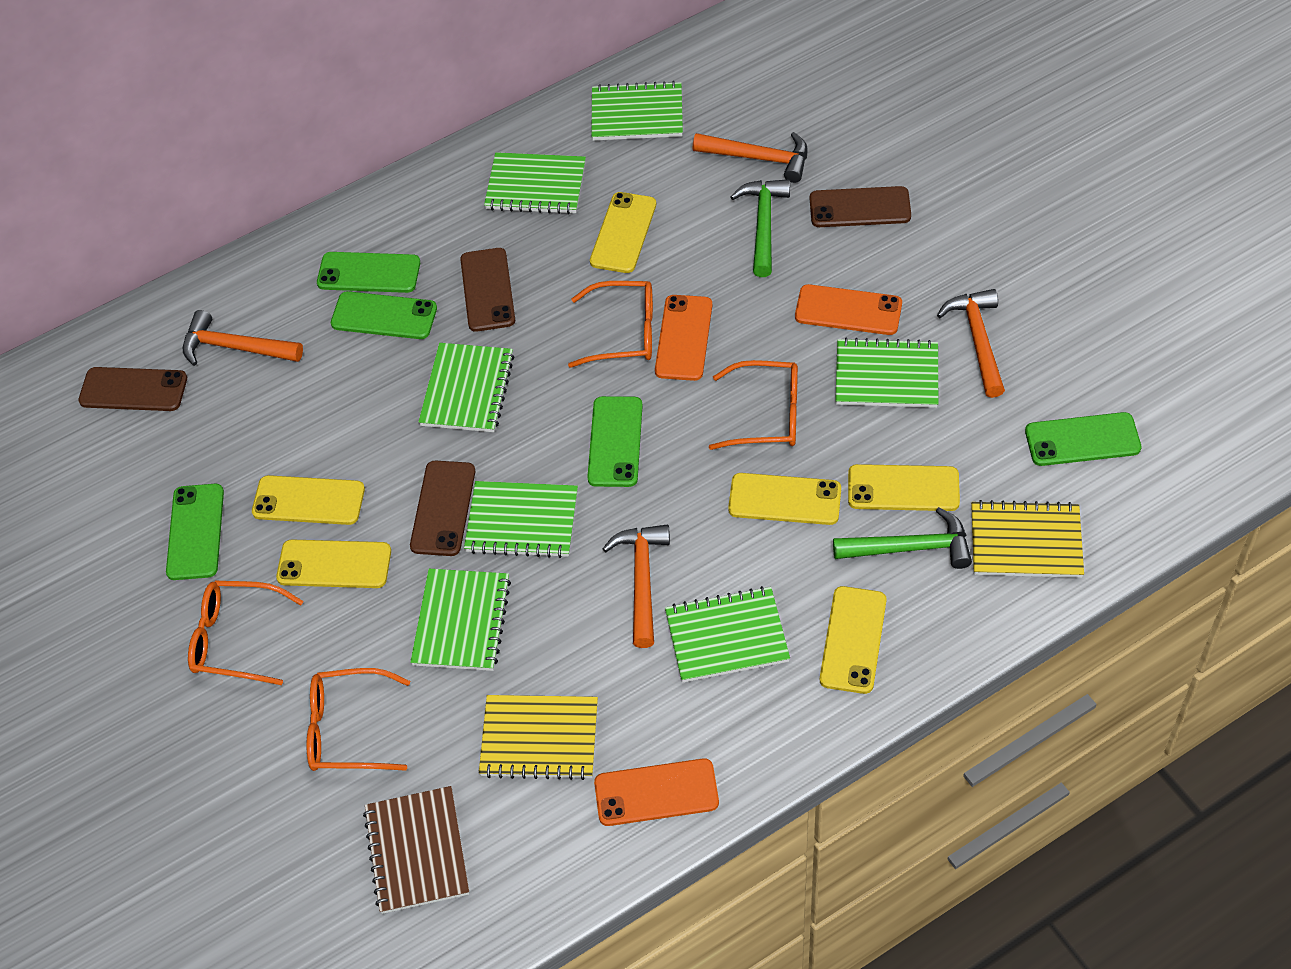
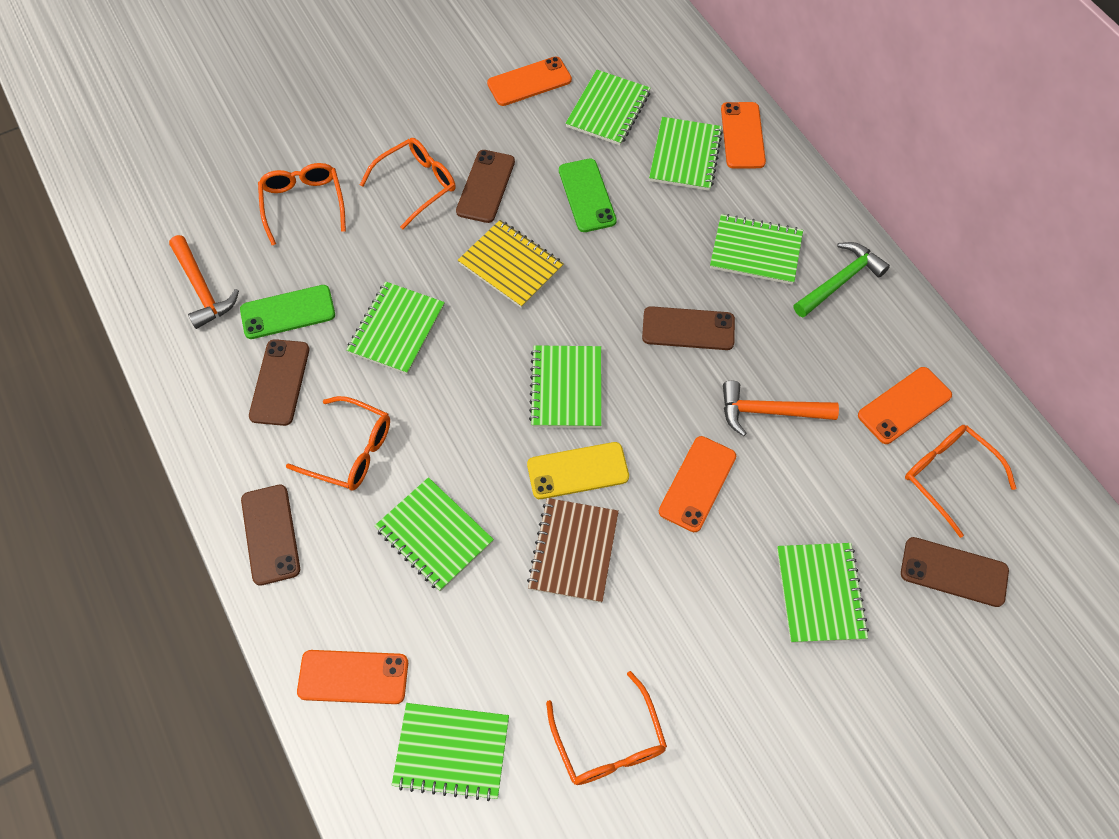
brown phone: [78,367,187,411] [410,461,475,556] [460,248,515,332] [810,186,911,227] = 4 -> [241,485,300,586] [249,339,310,426] [456,150,515,223] [642,306,735,350] [901,537,1009,607] = 5
green hammer: [730,179,790,277] [833,507,972,569] = 2 -> [794,242,890,318] = 1
green notebook: [410,569,511,671] [418,343,514,432] [464,481,578,558] [484,152,586,214] [591,81,683,141] [665,586,790,683] [835,338,938,408] = 7 -> [346,281,445,374] [375,477,494,592] [392,703,509,801] [529,345,602,428] [565,70,651,145] [649,117,723,191] [710,214,803,285] [777,543,869,643] = 8
green phone: [166,484,224,580] [317,252,420,293] [331,291,437,339] [587,396,643,487] [1025,412,1141,466] = 5 -> [240,285,335,339] [559,158,617,232] = 2
orange glasses: [188,581,303,685] [306,668,410,771] [568,281,653,368] [709,360,798,450] = 4 -> [258,163,346,245] [286,396,390,491] [360,138,456,229] [546,671,667,785] [905,425,1016,538] = 5
orange hammer: [183,310,303,366] [603,524,670,648] [693,132,808,183] [937,289,1005,398] = 4 -> [169,235,239,329] [723,381,839,436] = 2
orange phone: [594,759,719,826] [655,295,712,381] [795,284,902,335] = 3 -> [297,650,408,704] [487,56,572,106] [659,436,736,532] [721,102,766,169] [858,367,952,444] = 5
yellow notebook: [479,695,598,780] [971,500,1084,578] = 2 -> [458,220,564,308] = 1
yellow phone: [252,475,365,525] [276,539,391,588] [590,192,656,273] [728,473,841,525] [820,586,887,694] [848,464,960,511] = 6 -> [527,442,629,499] = 1

